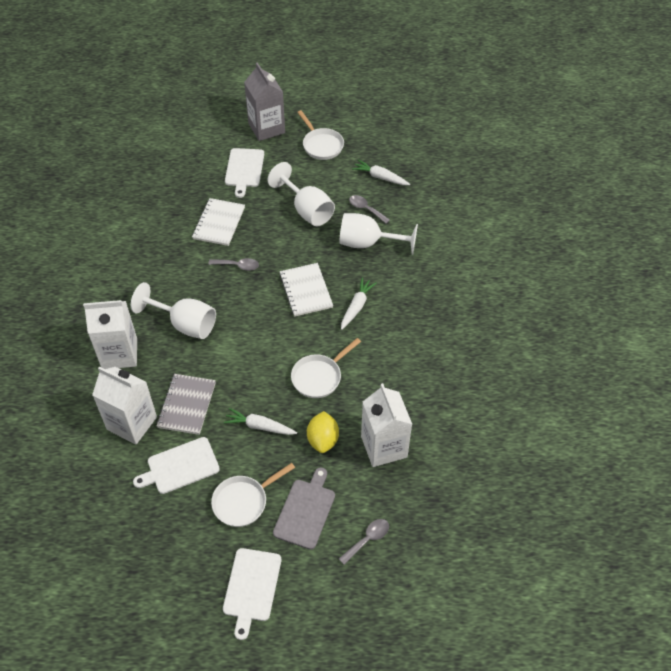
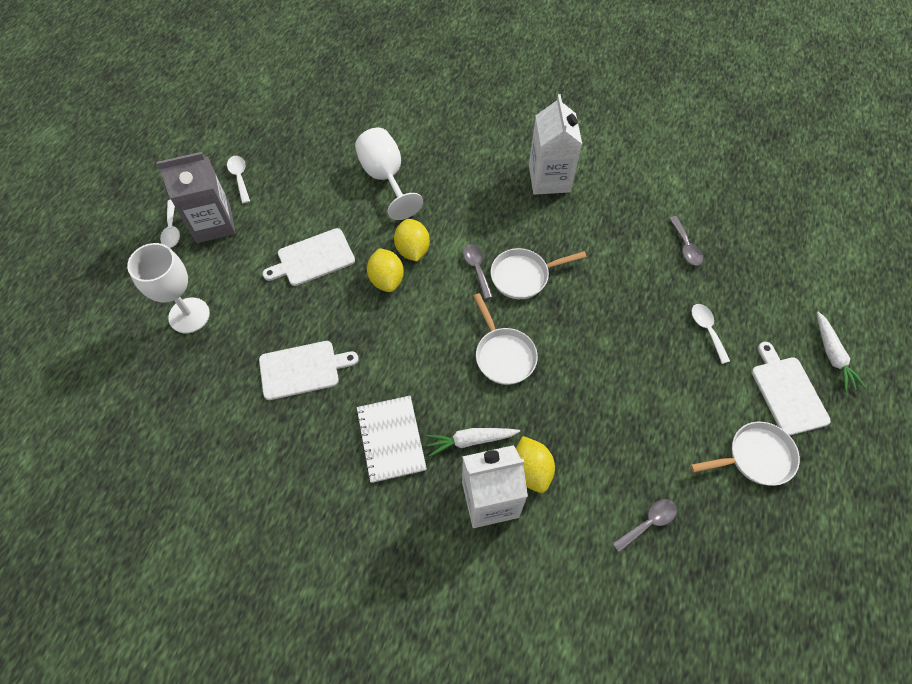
grey cutting board: [273,467,335,550] = 1 -> none = 0
grey notebook: [156,374,216,435] = 1 -> none = 0
white carrot: [223,408,297,435] [341,277,377,330] [352,160,410,185] = 3 -> [426,428,520,457] [817,312,866,392] = 2
white carton: [83,300,137,369] [92,366,157,444] [361,383,412,467] = 3 -> [462,445,528,528] [529,94,582,195] = 2
white goblet: [131,282,216,339] [268,162,335,226] [339,213,418,255] = 3 -> [127,243,210,333] [355,128,423,220] = 2
white notebook: [192,198,245,246] [279,263,333,317] = 2 -> [356,396,427,483] = 1
white spoon: none = 0 -> [160,200,180,248] [227,156,250,204] [692,304,730,364] = 3
yellow lemon: [307,411,339,453] = 1 -> [367,248,404,292] [394,219,430,262] [516,436,555,493] = 3

